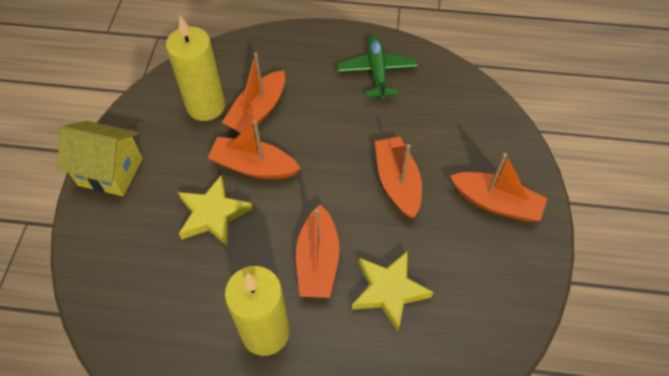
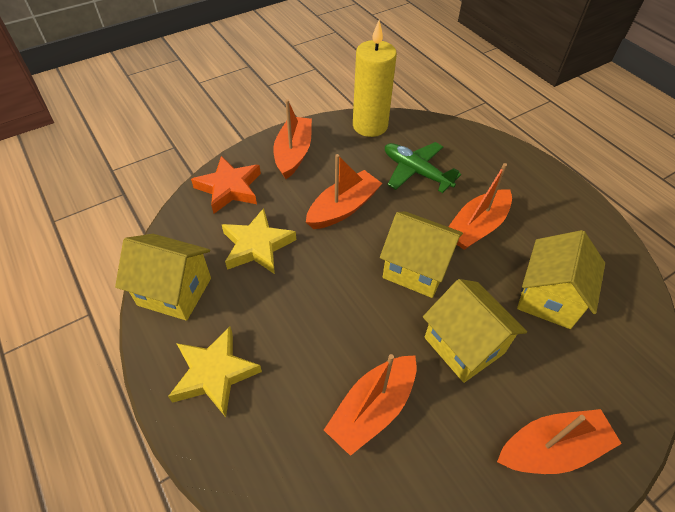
orange star: none = 0 -> [191,156,261,214] = 1
yellow candle: [166,16,225,121] [225,266,290,356] = 2 -> [353,20,397,137] = 1
yellow house: [57,121,143,196] = 1 -> [115,234,211,321] [380,212,463,298] [423,279,527,383] [517,230,605,329] = 4

